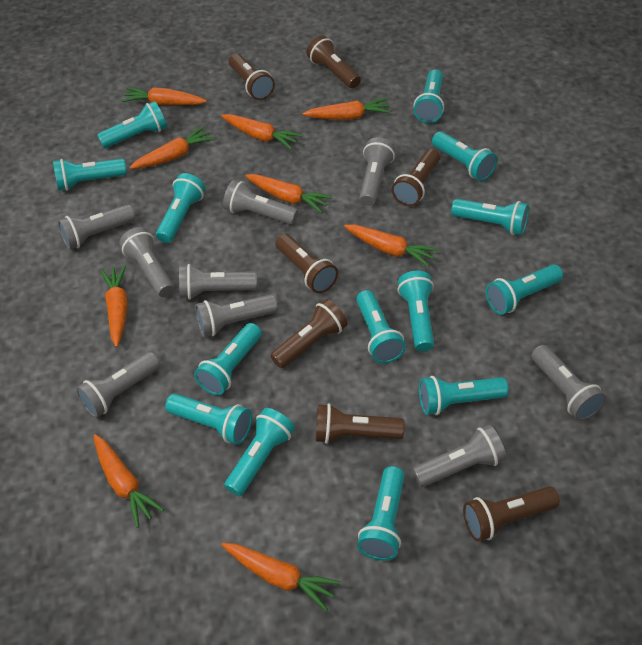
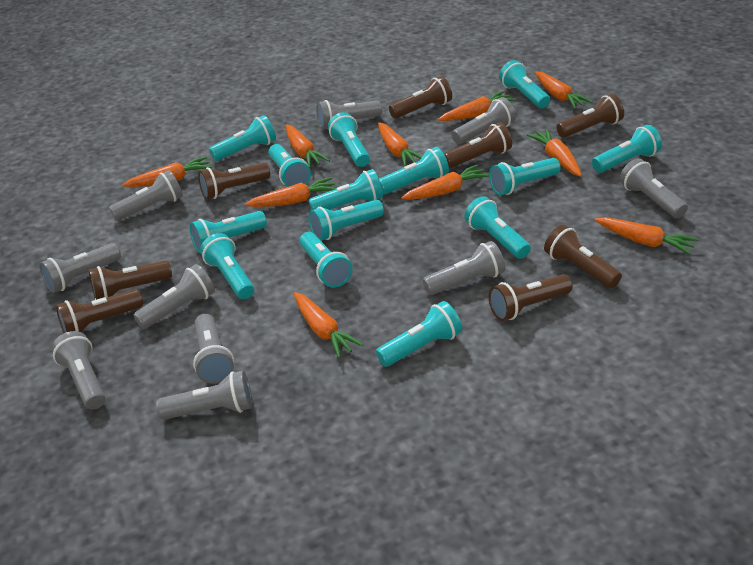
brown flashlight: [229,53,275,100] [270,299,348,369] [275,234,338,293] [306,35,361,89] [316,404,405,444] [392,149,440,206] [463,486,560,542] = 7 -> [56,289,143,333] [89,260,172,300] [198,163,270,199] [389,76,452,119] [444,122,512,168] [489,274,573,321] [544,225,622,288] [557,94,624,138] = 8
grey flashlight: [58,204,135,250] [76,352,160,418] [119,227,174,297] [179,264,257,300] [195,294,278,337] [223,180,298,225] [359,137,395,206] [412,425,506,487] [531,345,606,421] = 9 -> [39,243,121,293] [51,331,106,410] [109,170,183,221] [133,264,215,329] [156,371,252,420] [193,314,234,384] [316,100,382,129] [423,241,505,295] [452,97,516,144] [619,158,688,218] = 10
orange carrot: [93,434,164,528] [100,265,128,347] [121,87,207,105] [129,126,215,169] [221,114,302,149] [222,543,341,611] [245,174,333,213] [302,98,391,120] [344,225,439,267] = 9 -> [122,156,212,187] [245,177,337,207] [286,125,330,168] [294,292,363,358] [378,122,422,166] [401,164,489,200] [438,91,516,121] [527,129,582,177] [535,72,593,109] [595,217,699,255] = 10

